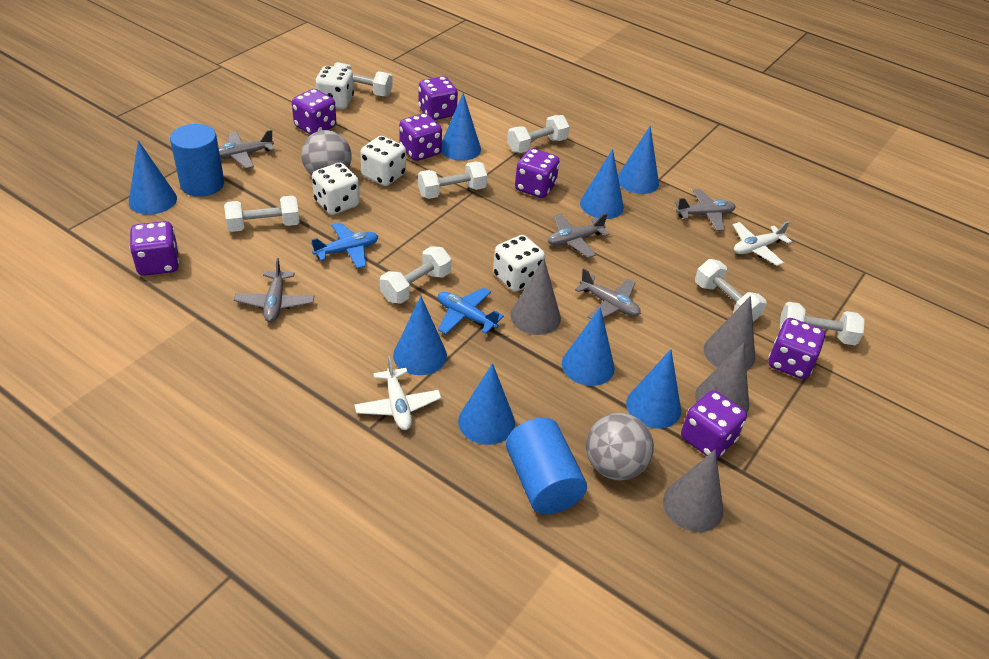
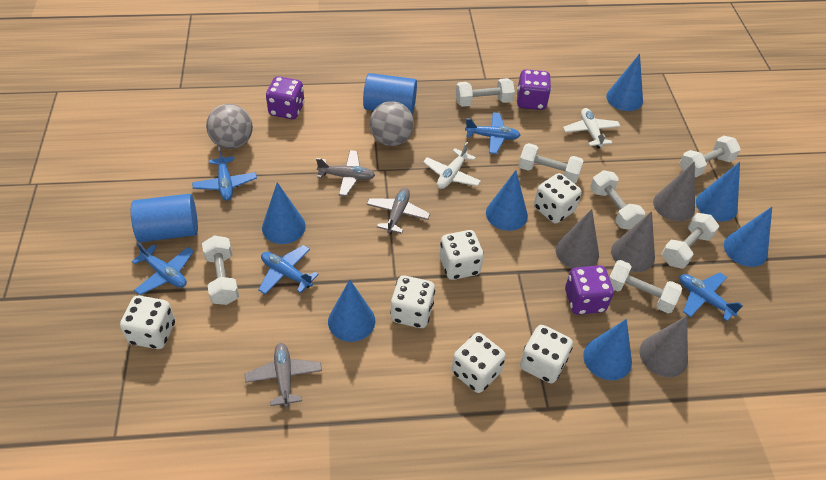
blue cone: [129,141,177,215] [393,296,447,375] [441,93,481,161] [458,363,515,445] [562,307,615,386] [580,149,624,219] [618,126,659,194] [626,349,681,429] = 8 -> [262,182,306,244] [328,279,375,342] [486,170,528,231] [583,319,632,380] [606,54,643,111] [696,162,740,221] [724,207,772,267] = 7
blue plane: [311,222,378,269] [438,288,504,334] = 2 -> [132,242,194,295] [192,147,257,201] [258,245,319,294] [465,112,520,154] [680,273,743,321] = 5
grey plane: [219,130,275,169] [234,258,314,322] [547,213,610,258] [575,268,641,319] [675,189,736,231] = 5 -> [245,343,322,408] [316,150,375,196] [366,188,430,234] = 3
purple dice: [130,221,179,276] [292,89,336,135] [399,113,442,161] [418,76,458,120] [515,148,560,198] [681,390,747,458] [768,318,825,379] = 7 -> [266,76,305,119] [517,69,551,110] [565,265,614,315] = 3
white dice: [312,163,360,215] [315,66,354,109] [360,136,406,186] [493,235,545,292] = 4 -> [120,296,175,349] [390,276,435,328] [439,230,484,280] [452,332,506,393] [520,325,573,383] [534,173,581,224] = 6

